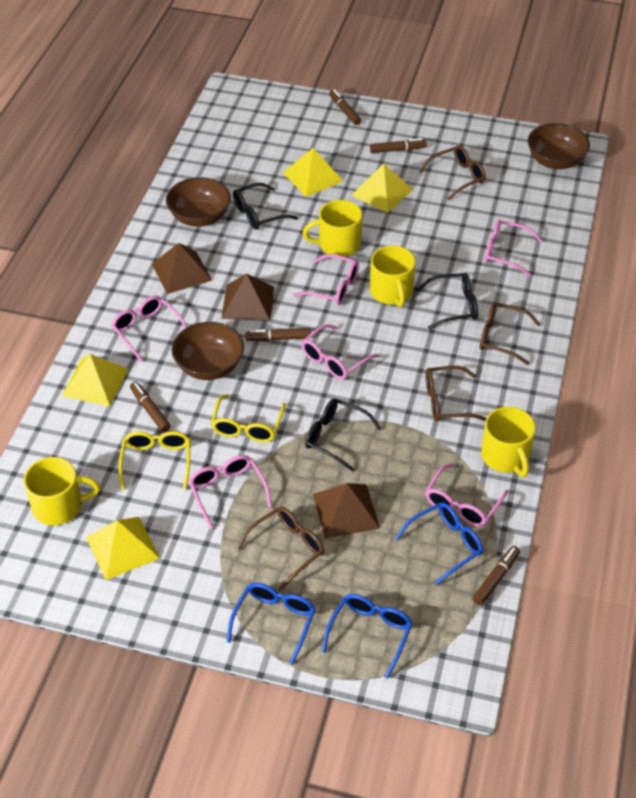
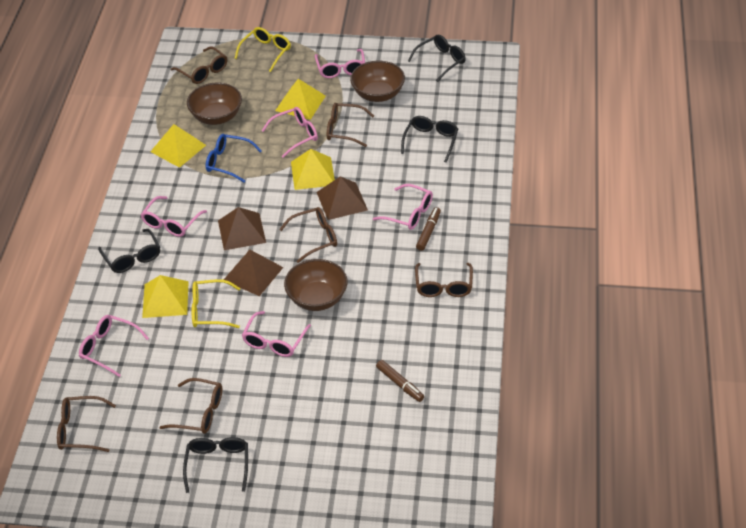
black glasses: [233,183,298,230] [305,398,382,472] [417,273,478,329] = 3 -> [98,229,160,273] [183,437,248,493] [401,116,458,163] [408,35,466,82] = 4
blue glasses: [227,583,316,665] [322,594,413,679] [396,502,483,586] = 3 -> [206,134,262,183] = 1
brown glasses: [237,507,324,591] [419,145,486,201] [425,366,486,421] [480,302,541,365] = 4 -> [57,396,116,452] [159,378,222,434] [171,46,227,84] [279,207,337,263] [327,103,374,147] [415,263,473,297] = 6
brown marker: [130,382,171,432] [246,328,311,341] [329,89,361,125] [370,138,427,153] [473,546,520,605] = 5 -> [376,360,424,402] [416,207,441,251] = 2
yellow mug: [24,457,100,525] [303,200,363,257] [370,246,416,307] [481,407,536,477] = 4 -> none = 0

